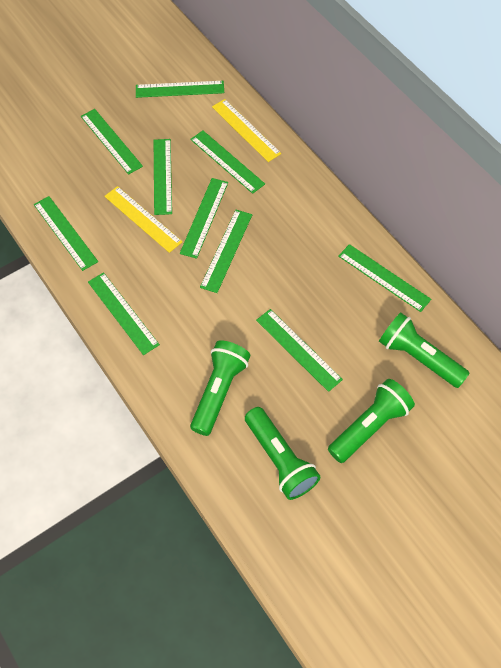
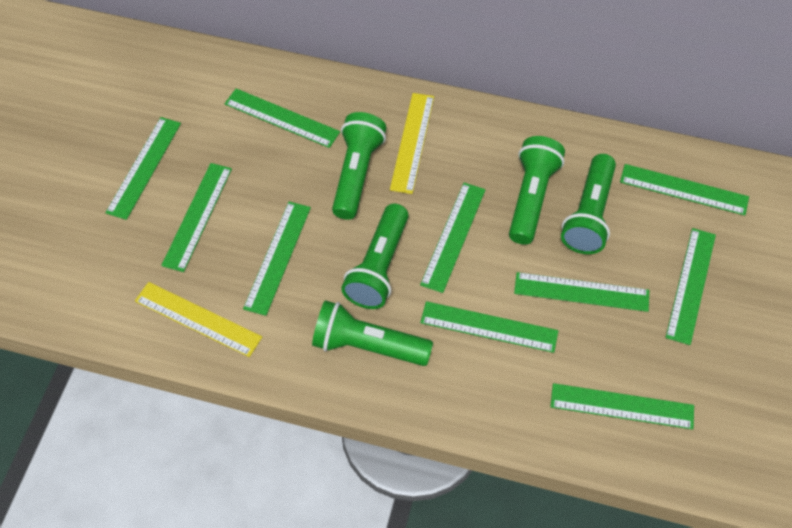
green flashlight: [190,340,250,436] [245,407,321,500] [328,379,415,463] [379,312,470,388] = 4 -> [312,300,433,366] [332,112,387,220] [341,204,409,309] [509,136,565,245] [561,154,616,254] = 5

